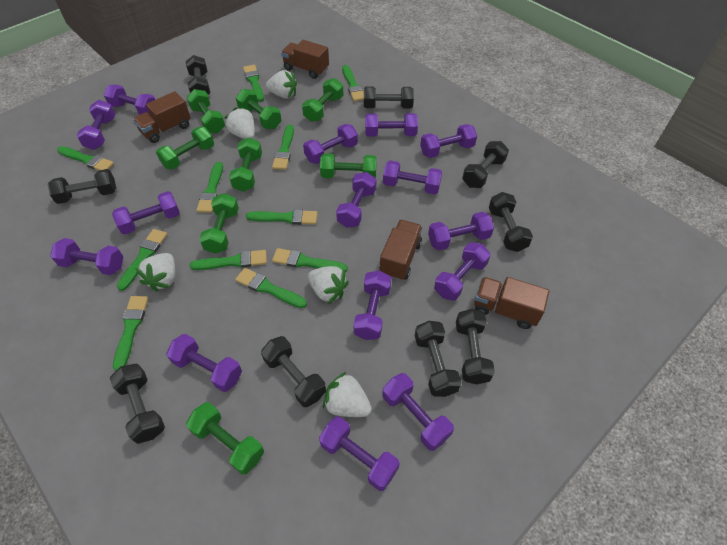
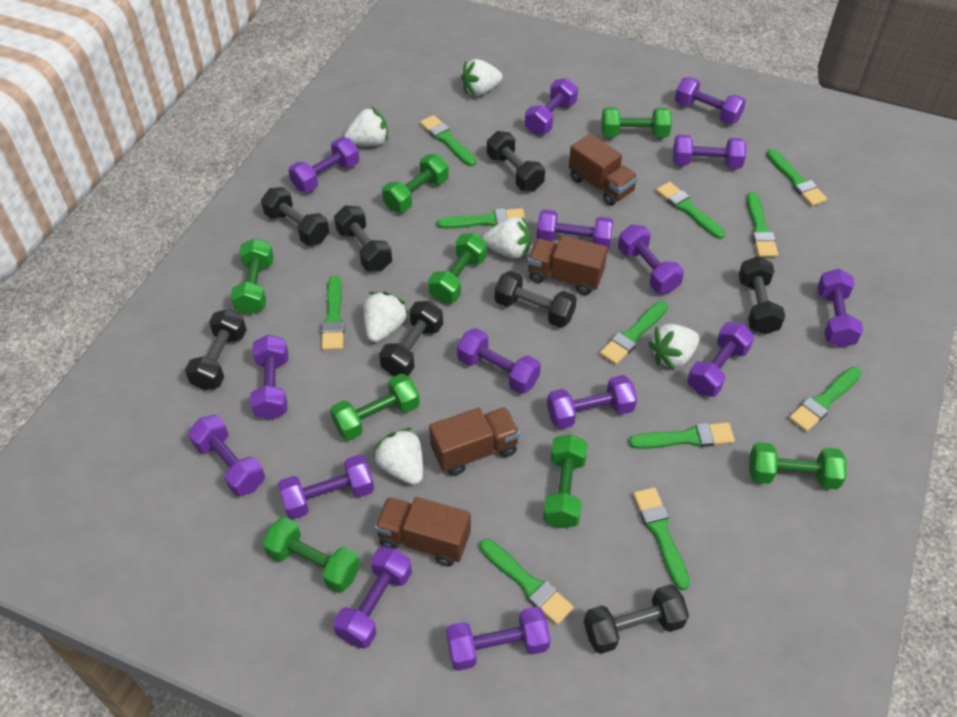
black dumbbell: [47,169,116,204] [110,364,165,444] [186,55,210,95] [261,336,326,407] [364,86,414,109] [415,321,462,397] [456,309,495,384] [462,141,509,188] [489,192,533,252] = 9 -> [185,309,247,390] [261,187,329,246] [334,206,392,271] [379,301,443,376] [487,131,545,191] [495,271,577,328] [584,584,689,654] [739,256,785,335] = 8
white strawberry: [135,253,175,292] [224,107,255,139] [266,70,297,99] [308,266,349,304] [323,372,372,417] = 5 -> [344,107,388,146] [364,292,408,342] [373,428,423,485] [461,59,503,96] [483,217,530,258] [648,324,699,371] = 6

